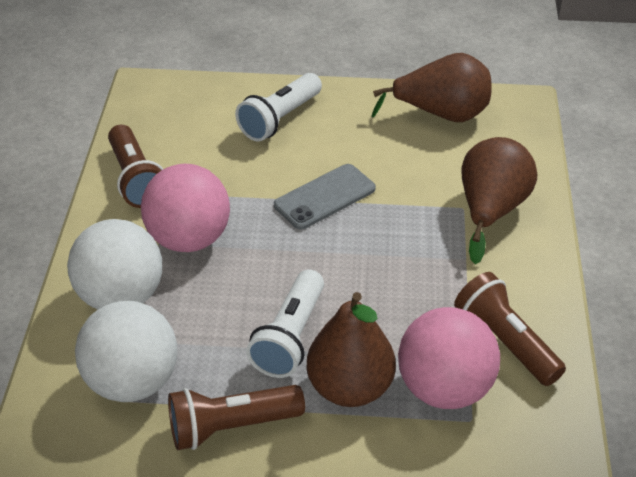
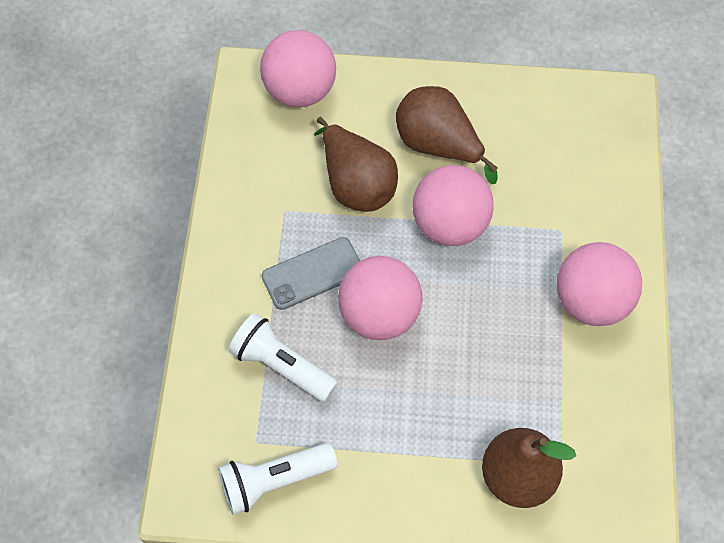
brown flashlight: [108,125,163,208] [168,385,305,450] [454,272,566,386] = 3 -> none = 0
pink ball: [141,164,230,252] [398,307,500,409] = 2 -> [260,30,336,108] [338,256,423,340] [412,165,494,246] [557,242,642,326] = 4
white ball: [67,219,162,309] [75,301,177,402] = 2 -> none = 0

